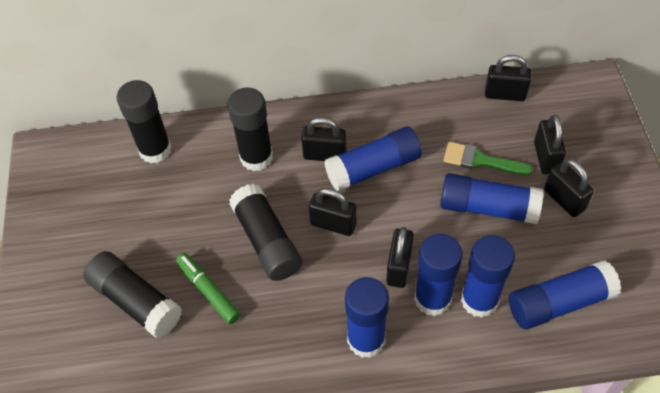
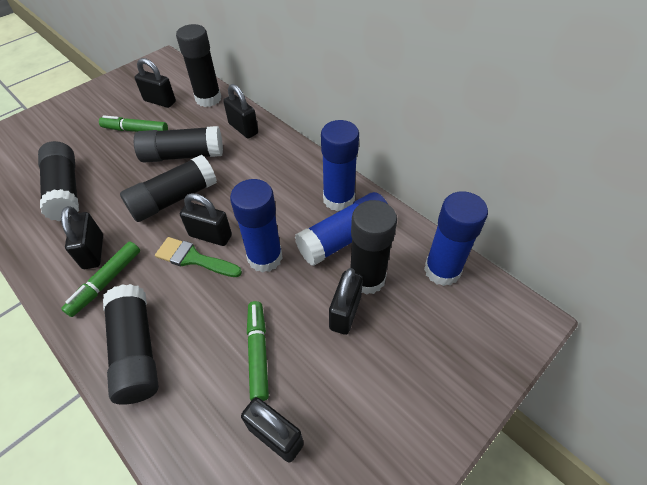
black glue stick: [83,251,182,338] [117,80,172,164] [227,87,273,171] [229,184,302,281] = 4 -> [38,141,79,221] [103,284,159,405] [120,155,217,222] [134,126,223,163] [176,24,221,107] [350,200,397,295] = 6
blue glue stick: [324,127,422,191] [345,277,389,358] [414,234,462,316] [440,173,544,224] [461,235,515,318] [509,260,621,330] = 6 -> [230,179,283,273] [295,192,388,266] [321,120,359,211] [424,191,488,286] = 4
green marker: [176,253,241,324] = 1 -> [61,241,140,317] [99,115,168,132] [247,301,269,401] = 3

